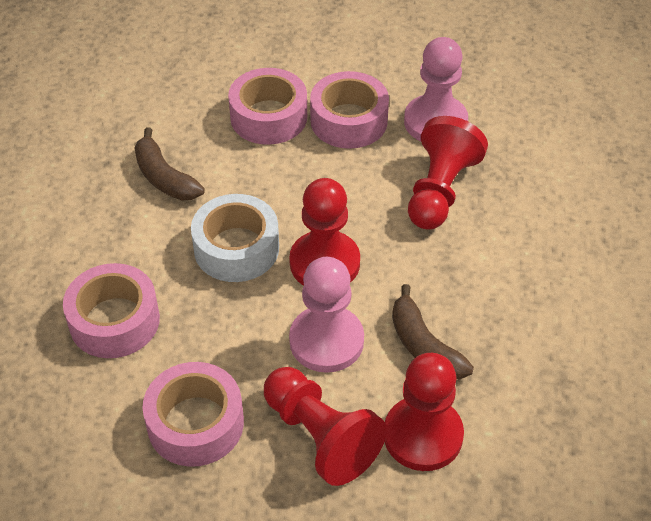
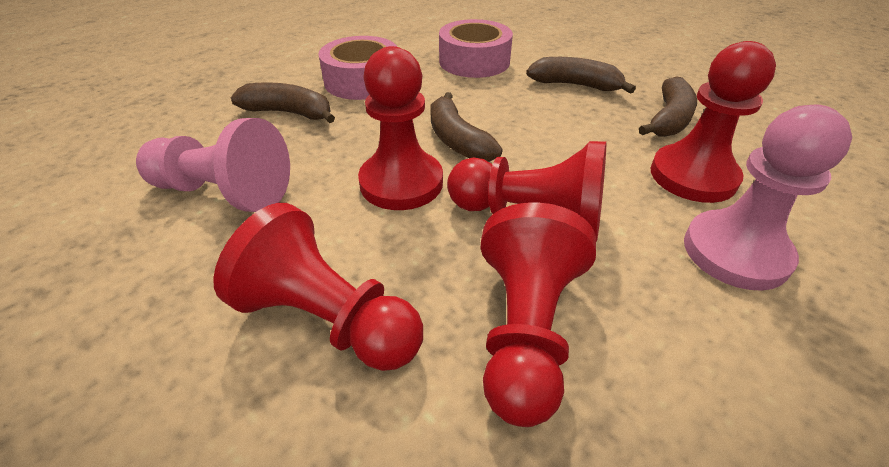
brown banana: [135,128,205,200] [392,284,474,380] = 2 -> [230,82,335,123] [430,92,503,162] [526,57,636,94] [639,76,697,137] = 4
pink tape: [63,263,160,358] [142,362,244,467] [228,68,307,145] [310,71,389,149] = 4 -> [318,36,397,100] [439,19,513,78] = 2
red pawn: [264,367,387,486] [289,178,360,286] [385,353,464,471] [408,116,488,230] = 4 -> [213,203,423,371] [358,46,443,210] [447,141,606,242] [481,202,596,427] [650,41,776,203] = 5
white tape: [191,194,279,282] = 1 -> none = 0

